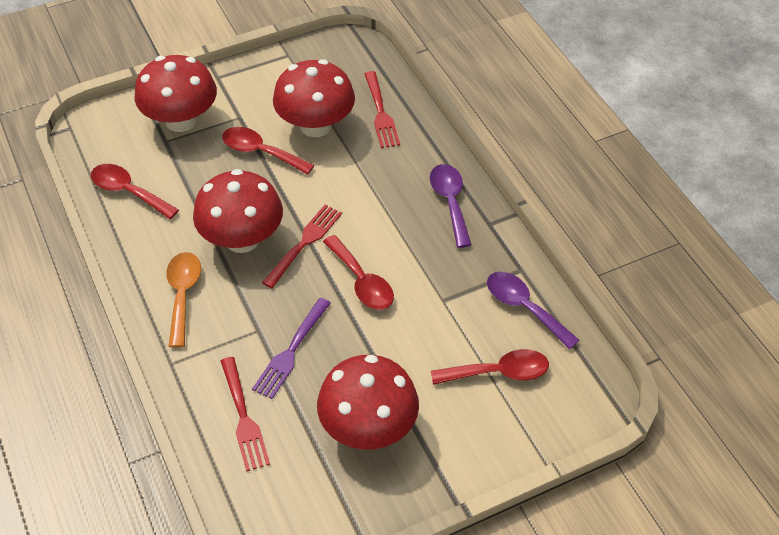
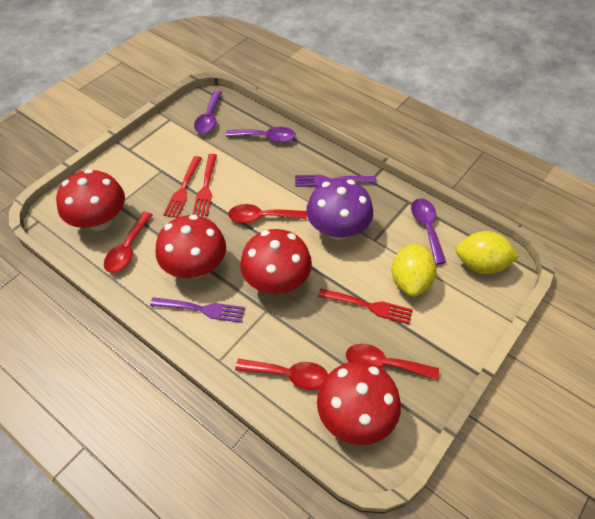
orange spoon: [166,252,201,348] = 1 -> none = 0
purple fork: [252,298,331,399] = 1 -> [150,297,245,323] [295,175,376,187] = 2
purple mushroom: none = 0 -> [306,179,373,240] = 1
purple spoon: [430,164,472,248] [487,272,580,349] = 2 -> [194,91,223,134] [226,127,296,143] [411,198,446,264] = 3
yellow lemon: none = 0 -> [392,243,437,297] [456,231,520,274] = 2

